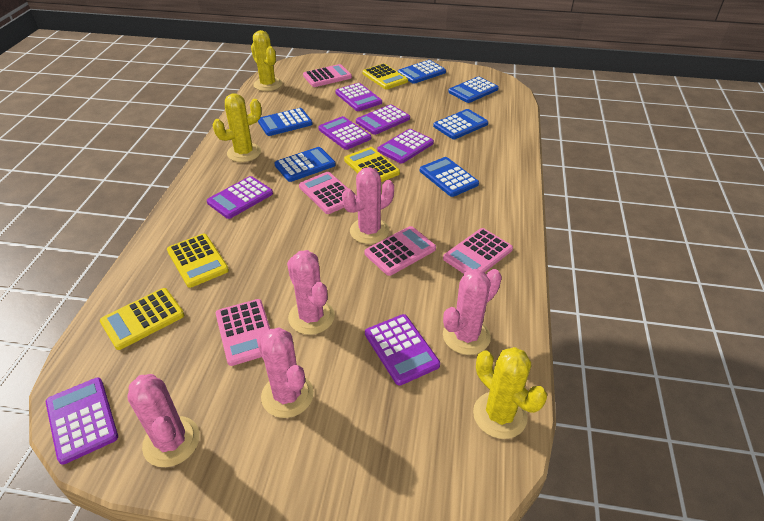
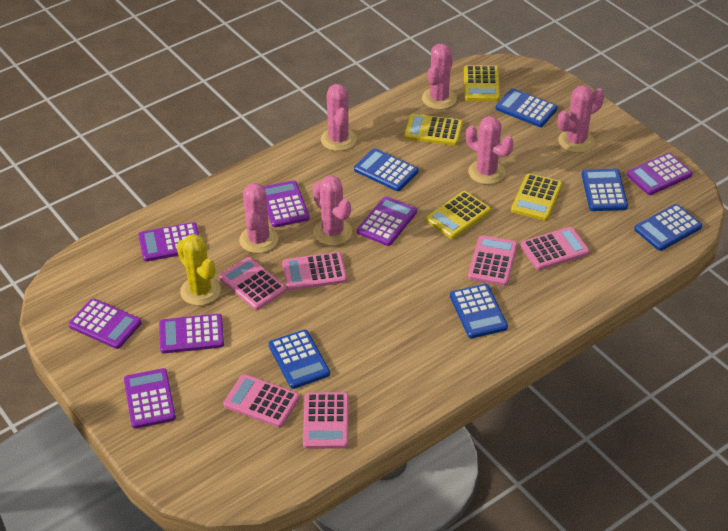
pink cactus: [127,374,200,467] [257,328,314,418] [287,250,335,335] [342,167,394,244] [443,269,502,355] = 5 -> [239,183,278,253] [313,175,352,246] [321,84,357,151] [422,44,457,109] [466,116,513,185] [558,85,604,153] = 6
pink calculator: [216,299,270,366] [299,172,357,214] [303,64,352,87] [364,226,436,276] [443,228,513,274] = 5 -> [219,257,286,310] [223,374,300,428] [282,252,347,290] [303,392,349,449] [468,235,518,286] [520,227,590,270] = 6
yellow cactus: [213,93,262,162] [251,30,282,91] [473,347,547,439] = 3 -> [177,234,221,306] = 1

